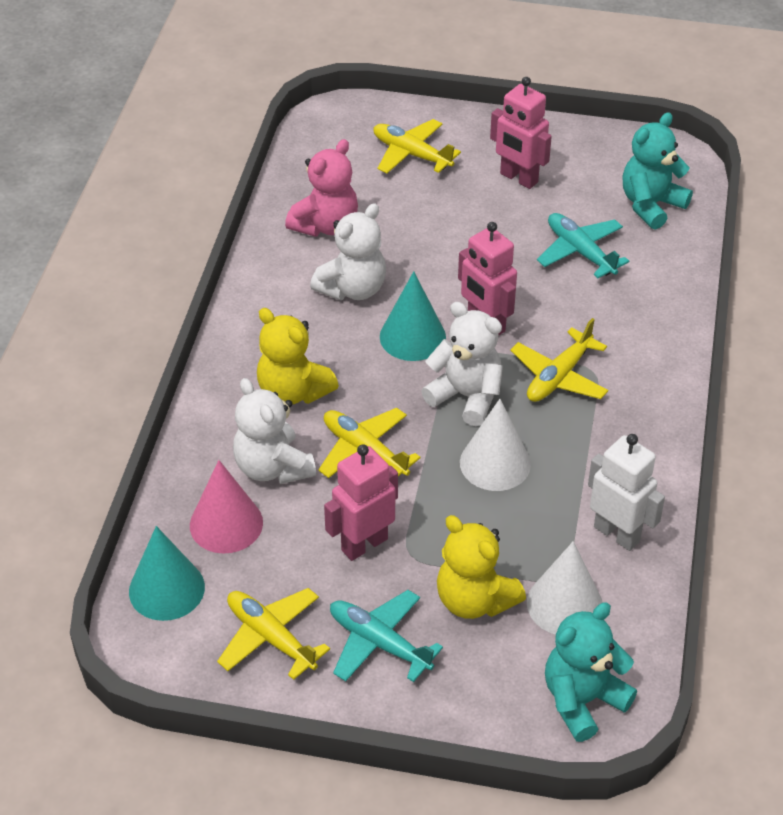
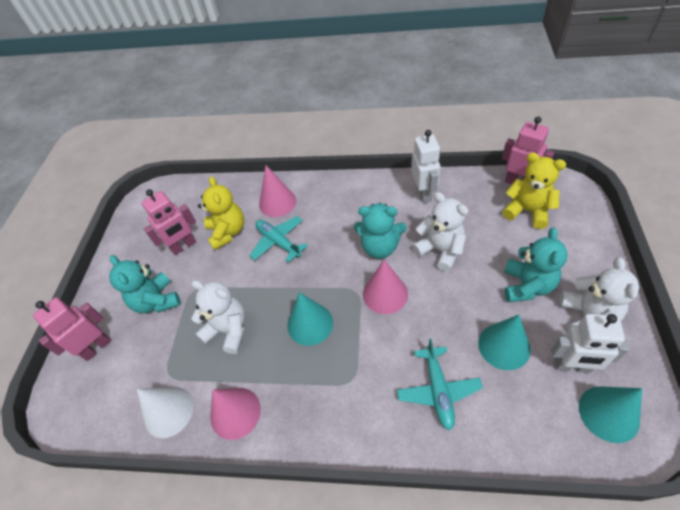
pink cone: [190,460,263,554] = 1 -> [210,388,261,440] [259,165,296,217] [363,260,408,314] = 3
pink teddy bear: [285,139,358,237] = 1 -> none = 0
turquoise cone: [129,526,205,621] [380,271,446,361] = 2 -> [288,292,333,346] [478,315,531,370] [579,386,642,443] = 3
turquoise teddy bear: [545,603,637,742] [622,112,693,230] = 2 -> [109,255,181,313] [354,203,406,259] [504,228,568,302] = 3
white cone: [460,399,531,491] [527,541,603,635] = 2 -> [137,387,193,438] = 1
white robot: [588,434,665,551] = 1 -> [411,130,441,203] [551,314,630,373] = 2
yellow plane: [217,588,330,680] [318,408,421,478] [373,119,461,173] [510,318,608,402] = 4 -> none = 0

